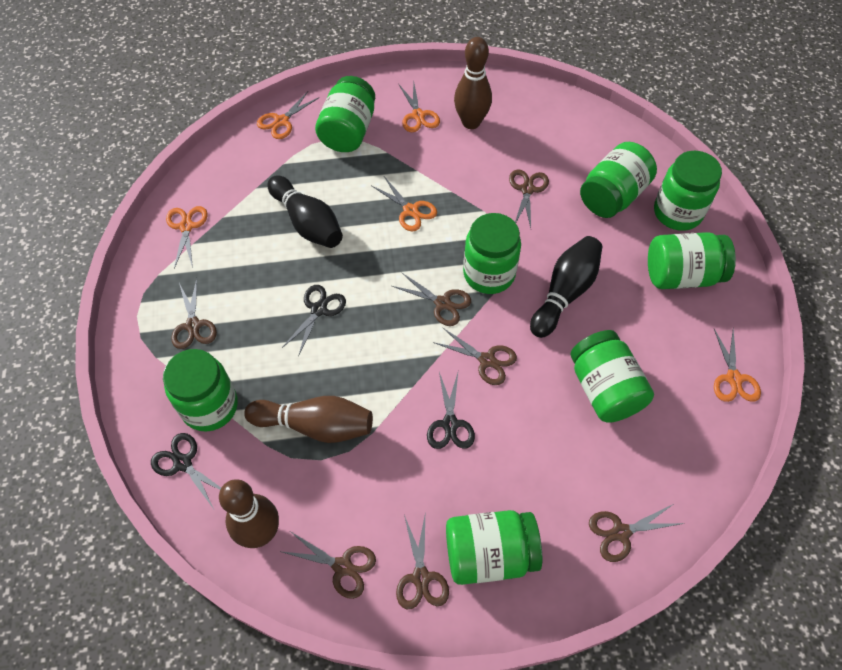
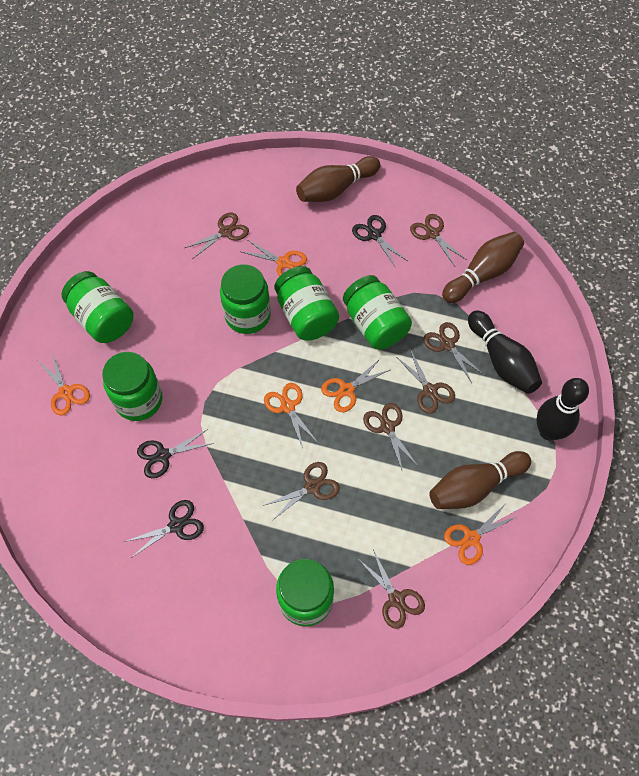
green jar: [163,349,238,432] [315,76,375,152] [446,510,542,585] [463,213,521,294] [570,330,654,423] [580,142,657,218] [648,232,736,289] [654,151,722,231] = 8 -> [62,271,134,343] [102,352,162,421] [220,264,271,334] [274,266,339,341] [276,559,334,627] [343,275,412,349] = 6

